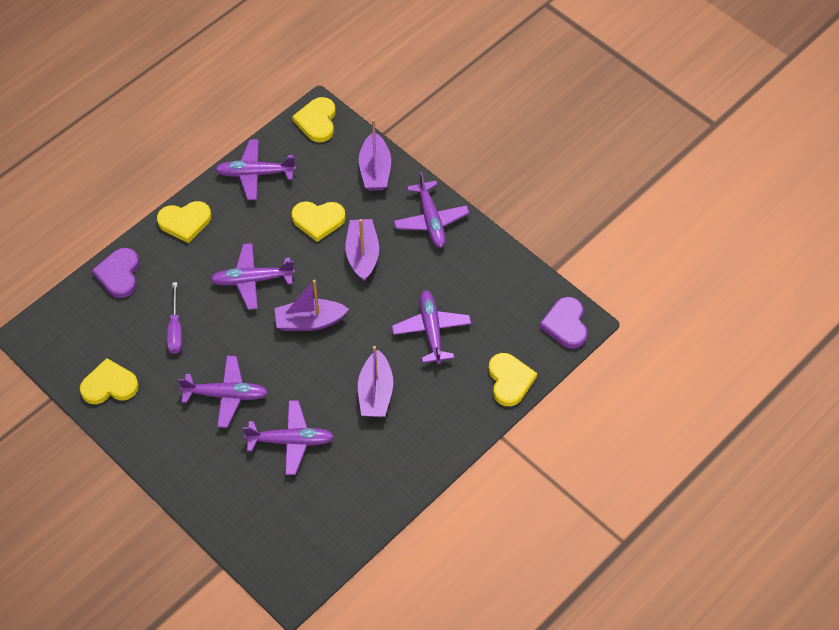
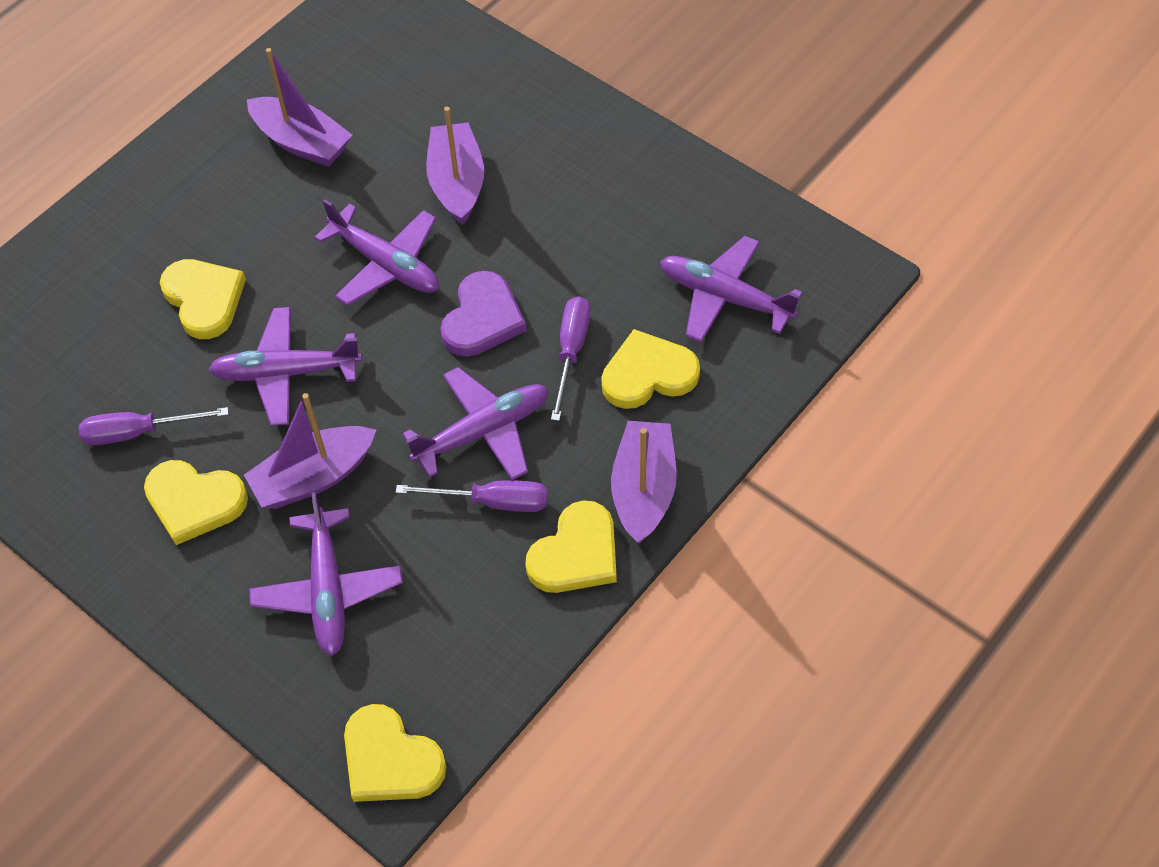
purple heart: [92,248,139,298] [539,297,587,349] = 2 -> [440,271,526,357] = 1
purple plane: [178,356,268,428] [210,243,295,310] [215,139,296,200] [243,401,334,475] [392,290,471,364] [394,172,469,248] = 6 -> [208,307,362,426] [249,492,403,656] [314,199,439,306] [402,367,549,481] [660,236,803,343] = 5
purple screwdriver: [167,282,182,354] = 1 -> [78,407,229,445] [396,480,548,512] [551,296,590,421] = 3

